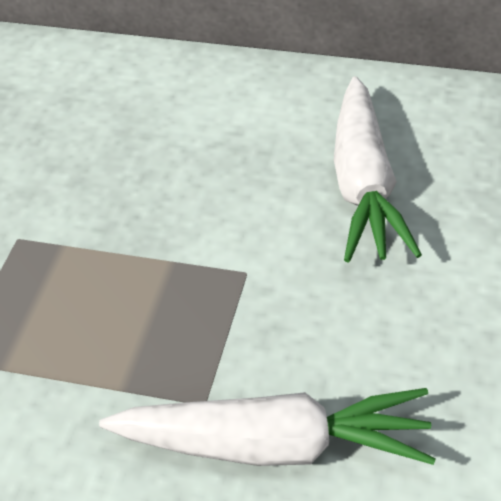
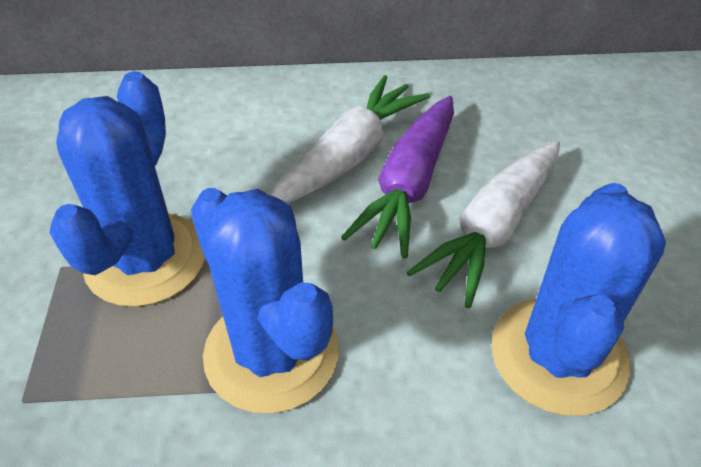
blue cactus: none = 0 -> [49,71,205,307] [191,188,339,414] [491,183,666,416] = 3
purple carrot: none = 0 -> [341,96,454,258] = 1

